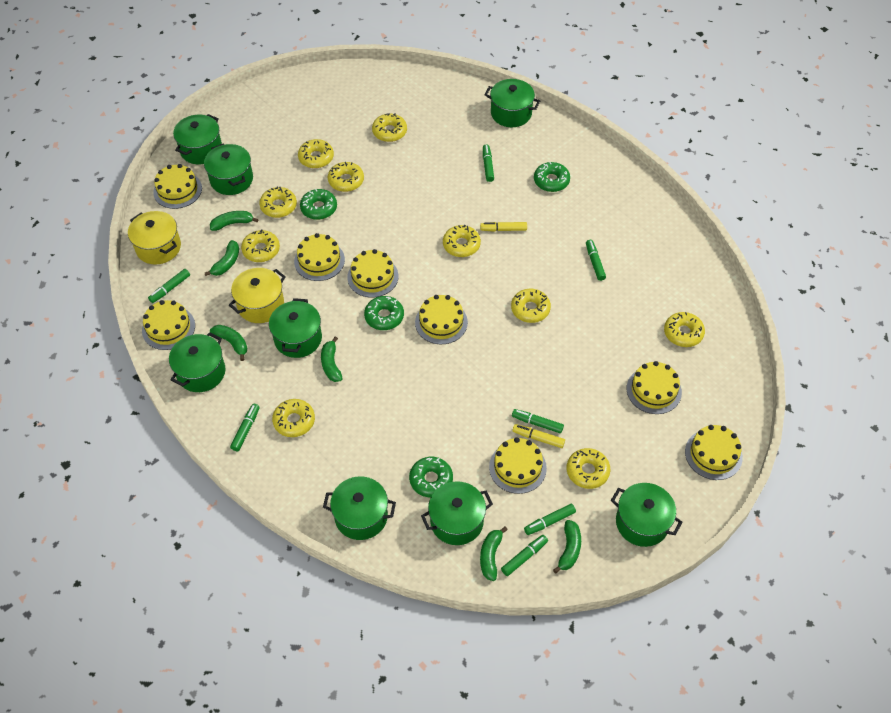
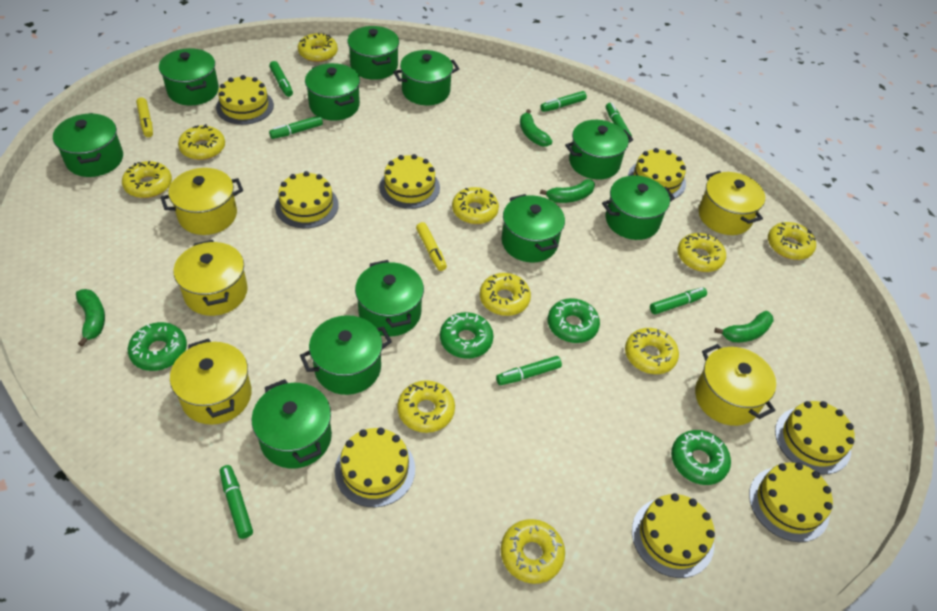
green banana: [205,240,239,276] [210,211,258,231] [210,325,247,361] [321,336,343,382] [480,526,508,581] [553,520,581,573] = 6 -> [76,289,105,347] [520,109,552,147] [540,179,595,203] [714,311,774,342] = 4
green pot: [169,332,225,392] [173,114,222,164] [204,144,253,195] [269,298,322,358] [323,476,396,540] [421,481,493,545] [484,79,540,127] [611,483,683,547] = 8 -> [53,113,123,177] [159,48,219,105] [252,379,332,469] [300,315,392,395] [305,63,360,121] [348,26,399,80] [355,260,424,336] [393,50,459,105] [501,194,565,262] [565,120,633,180] [602,175,675,240] = 11
yellow pot: [128,211,181,265] [229,268,286,323] = 2 -> [161,168,243,235] [170,338,252,425] [173,240,248,316] [695,344,776,426] [699,171,765,235] = 5

